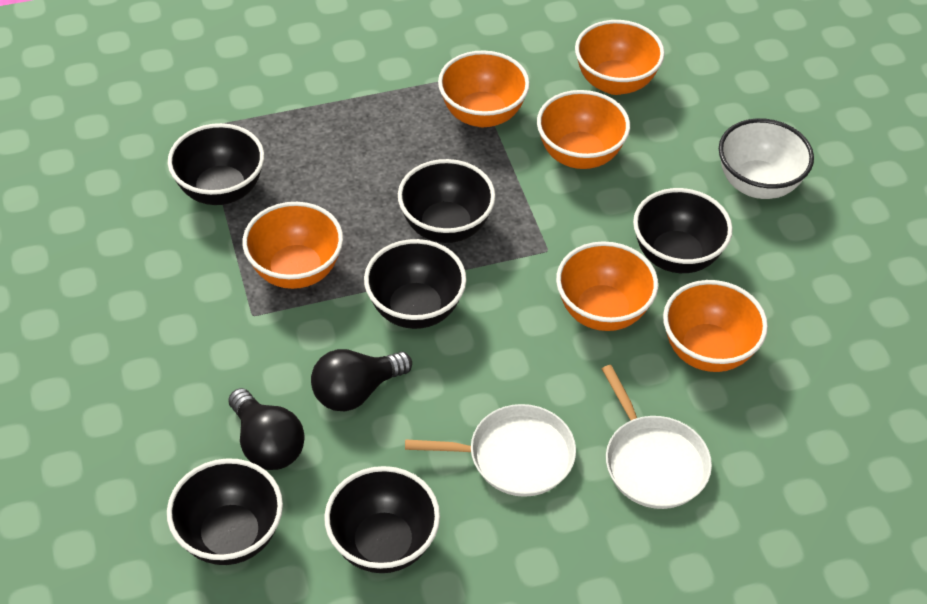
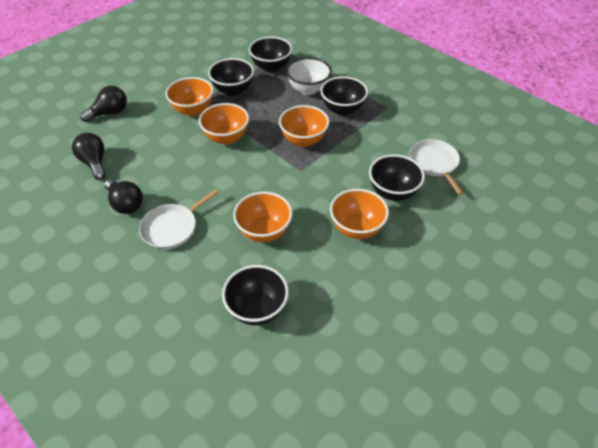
black bowl: [167,458,283,565] [168,123,264,205] [324,466,440,573] [364,239,467,329] [398,159,496,243] [633,188,733,273] = 6 -> [208,58,254,96] [222,265,289,325] [249,36,292,73] [320,76,368,116] [369,154,425,201] = 5
black light bulb: [228,388,305,470] [311,349,412,411] = 2 -> [72,133,106,180] [80,86,127,122] [104,179,143,214] = 3
orange bowl: [243,202,343,289] [438,50,530,127] [537,90,630,169] [556,241,658,331] [575,20,665,95] [663,280,768,372] = 6 -> [165,77,214,116] [199,103,249,145] [233,192,293,242] [279,105,329,147] [330,189,389,239] = 5

